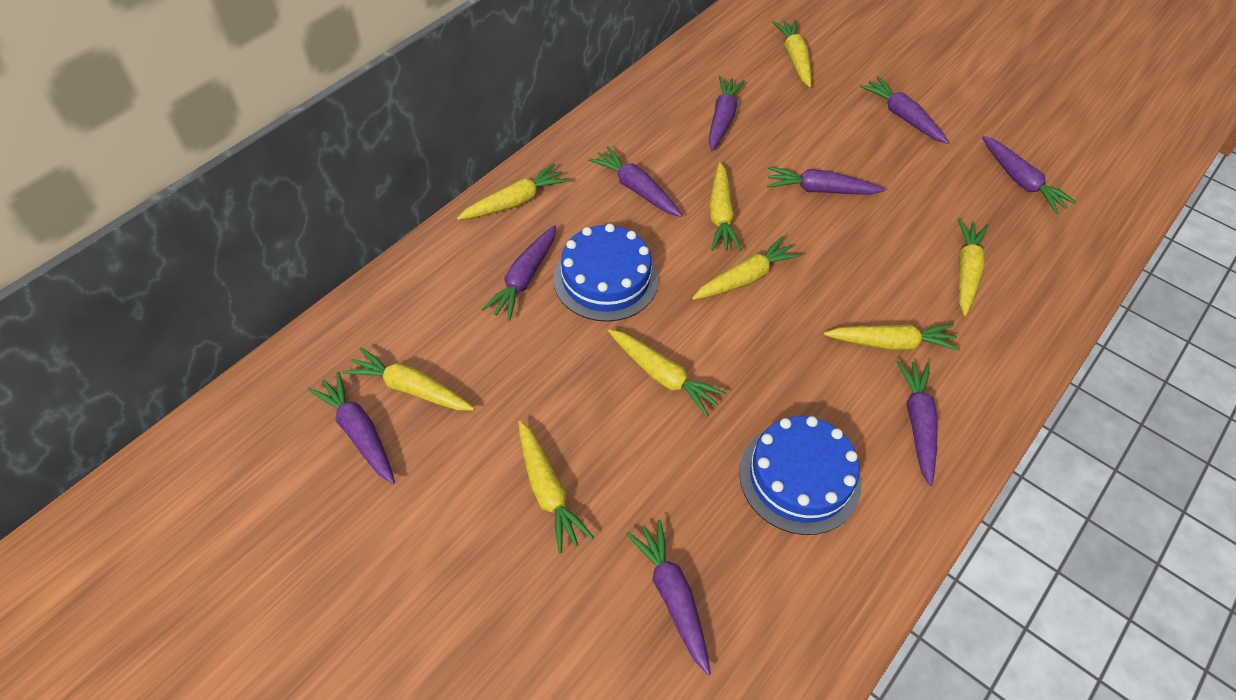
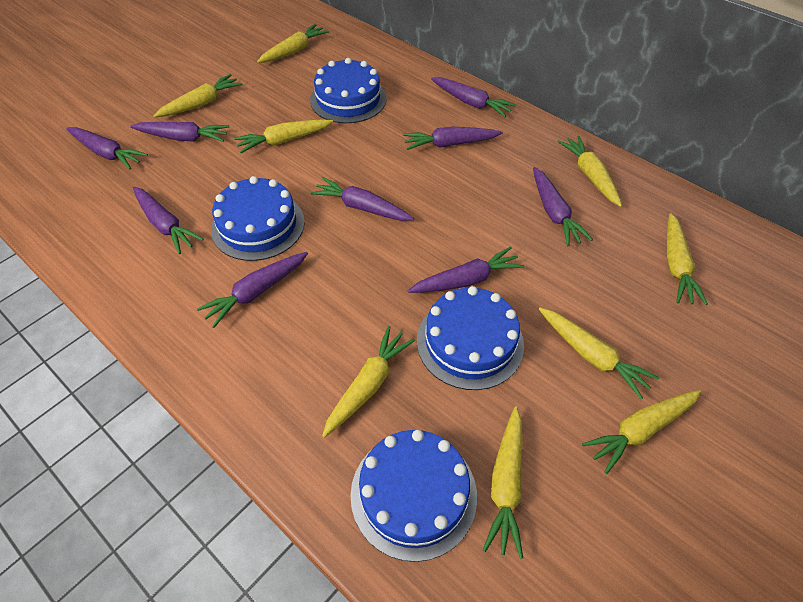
blue cake: [553,224,658,322] [739,416,861,535] = 2 -> [211,176,305,261] [310,58,387,123] [350,430,477,562] [417,286,524,390] = 4

